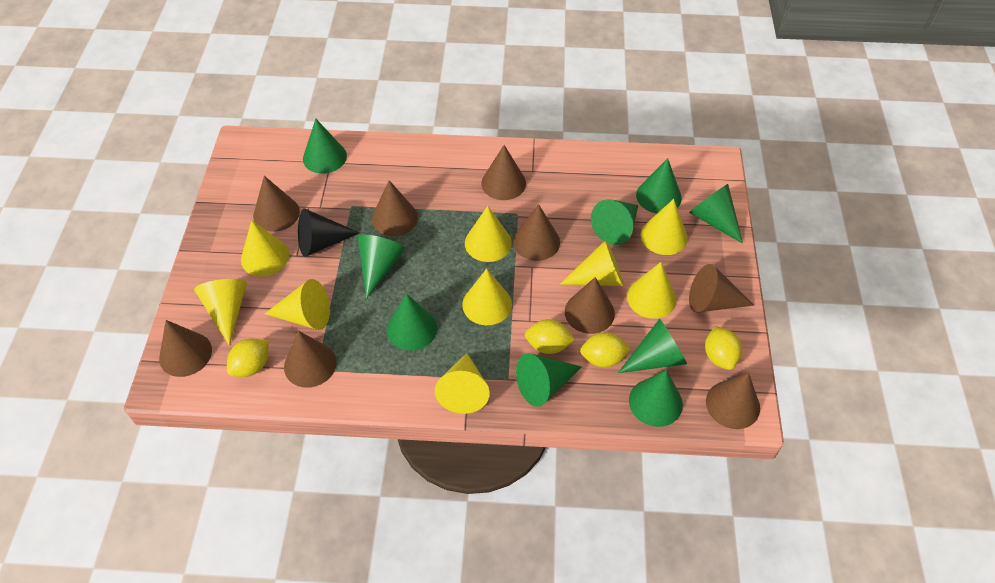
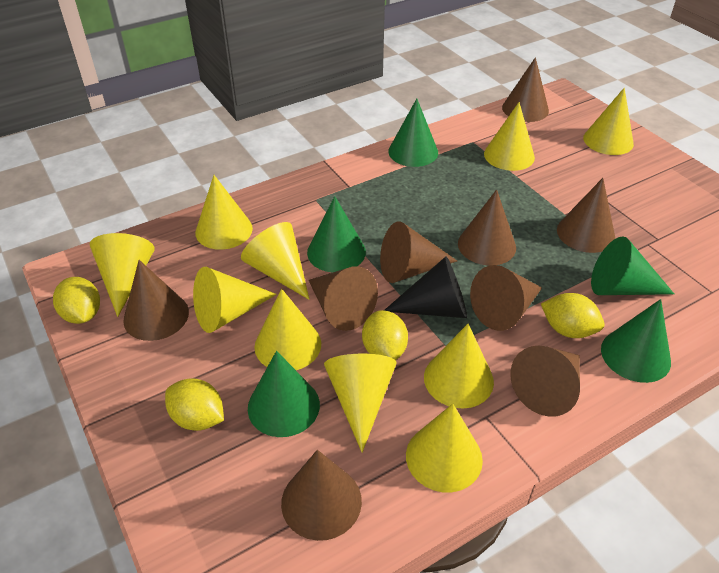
green cone: [303,119,347,174] [358,235,405,299] [387,294,437,351] [516,353,582,407] [591,199,638,245] [618,319,687,373] [629,370,683,427] [636,158,682,213] [689,184,743,244] = 9 -> [248,351,320,437] [307,196,366,273] [388,99,438,167] [591,236,674,295] [601,299,671,383] = 5
yellow cone: [194,279,247,345] [241,220,289,277] [265,279,330,330] [435,353,490,414] [462,269,512,325] [465,206,512,262] [560,240,624,286] [627,262,677,319] [641,199,688,255] = 9 -> [90,233,155,317] [193,267,277,333] [195,175,253,250] [241,222,310,300] [254,289,321,370] [324,354,397,453] [406,404,483,493] [424,324,494,409] [484,102,535,171] [583,88,634,155] = 10

